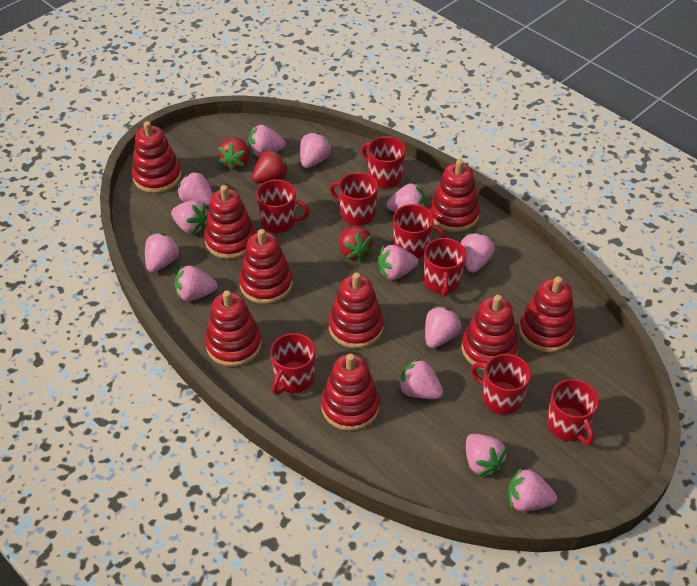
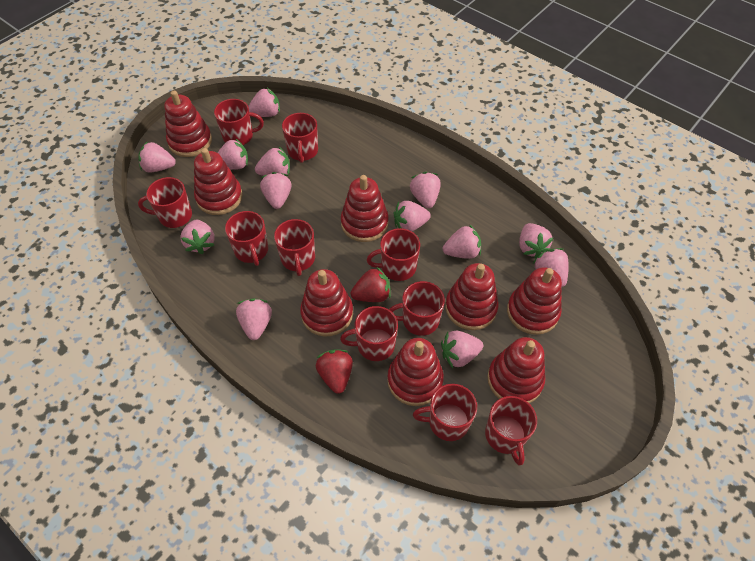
red mug: [256,179,310,233] [271,333,316,395] [330,172,378,226] [361,136,406,188] [393,204,446,258] [424,238,466,297] [471,354,531,415] [547,379,599,445] = 8 -> [138,177,192,228] [214,99,264,145] [225,211,268,266] [274,219,315,276] [282,113,318,163] [340,306,398,361] [367,228,420,281] [389,281,445,336] [413,384,477,441] [485,396,537,466] = 10
red stacking toy: [132,121,181,193] [204,185,256,259] [205,290,262,367] [239,229,293,304] [321,354,380,431] [329,273,384,348] [430,159,480,232] [461,295,519,370] [519,276,576,353] = 9 -> [164,91,212,157] [194,148,242,215] [300,269,353,337] [341,175,389,242] [387,338,444,406] [445,263,498,330] [487,337,545,403] [507,267,562,335] = 8
red strawberry: [218,138,250,171] [252,149,289,183] [339,226,374,262] = 3 -> [316,349,353,394] [351,267,391,302] = 2

